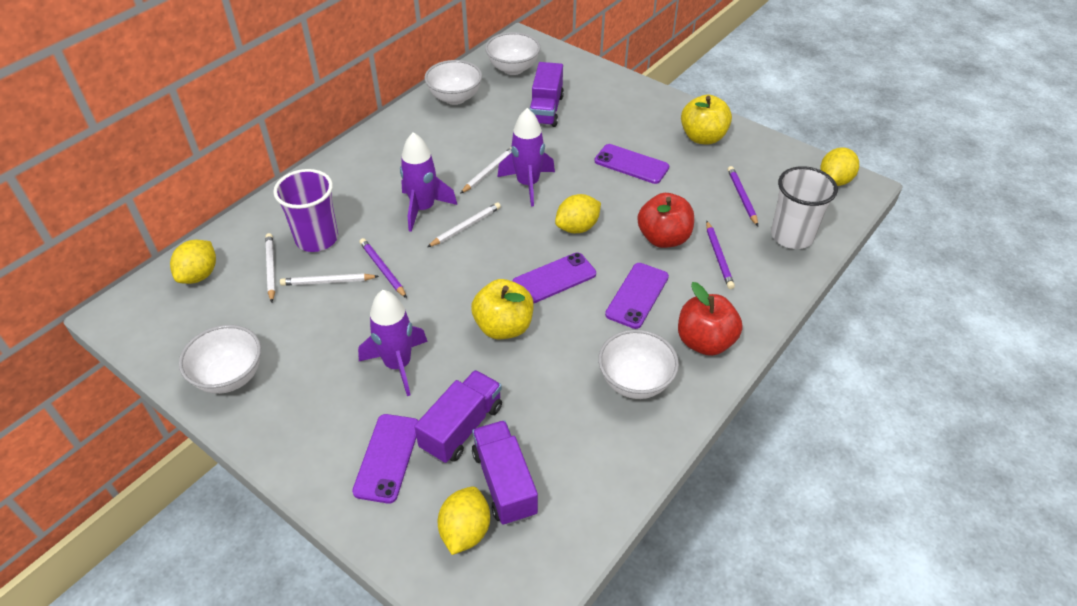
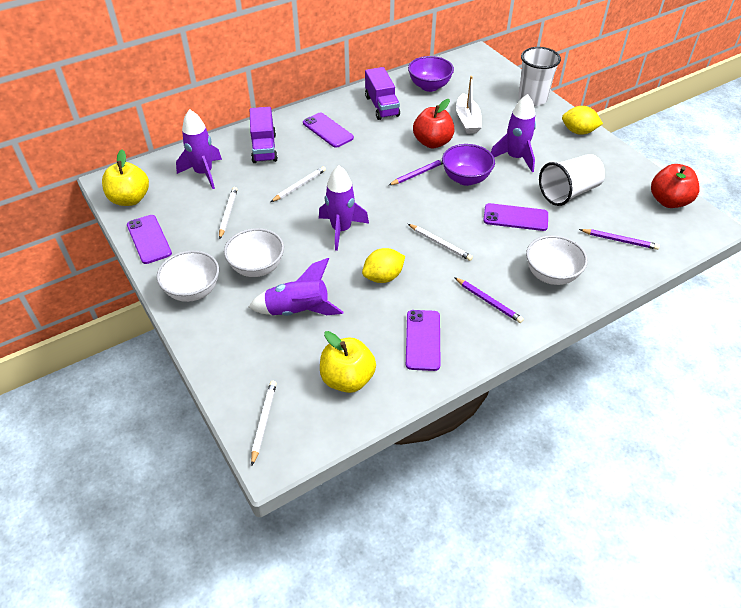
purple bowl: none = 0 -> [408,56,454,92] [442,144,495,186] = 2
purple cup: [273,169,338,252] = 1 -> none = 0
purple rocket: [358,290,428,396] [400,132,457,232] [497,108,555,207] = 3 -> [176,109,222,189] [249,258,343,316] [319,165,369,251] [491,94,536,172] = 4
purple truck: [414,370,502,463] [472,420,538,525] [529,62,564,127] = 3 -> [250,107,278,163] [365,67,400,120] = 2
white boat: none = 0 -> [456,76,482,134] = 1
white bowl: [179,325,261,394] [424,60,482,105] [485,32,540,75] [598,330,679,399] = 4 -> [157,250,219,302] [224,228,284,277] [526,235,588,285] = 3
white cup: [771,166,838,249] = 1 -> [518,47,561,106] [539,154,605,206] = 2
yellow lemon: [170,240,216,284] [438,486,490,555] [555,194,601,233] [820,147,859,186] = 4 -> [362,248,405,283] [562,106,603,135] = 2

